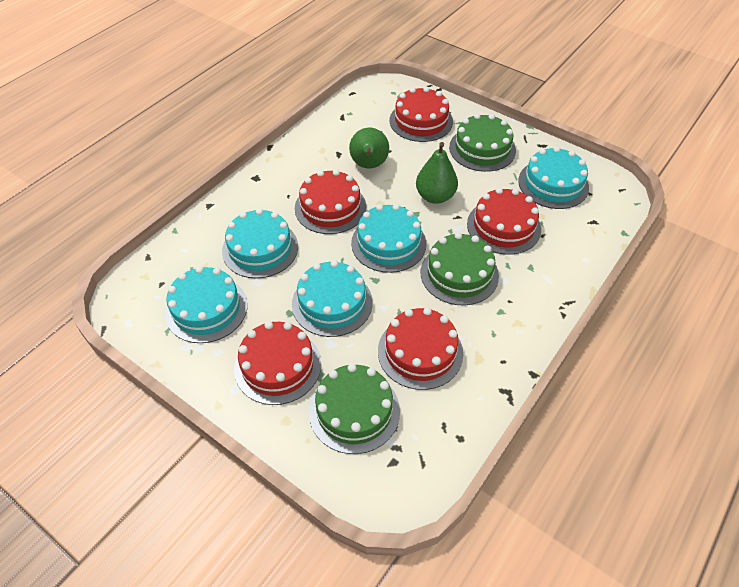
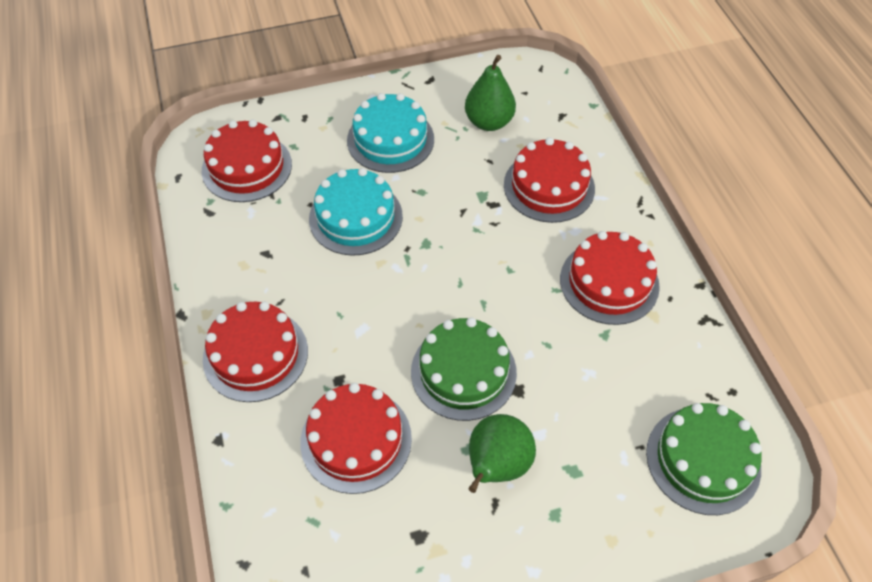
green cake: [309,364,400,454] [421,232,499,305] [449,113,516,172] = 3 -> [411,317,517,421] [646,403,762,515] = 2
turquoise cake: [165,266,247,343] [222,208,298,279] [292,260,373,337] [351,204,426,273] [518,147,589,209] = 5 -> [309,168,403,256] [347,93,434,173] = 2

